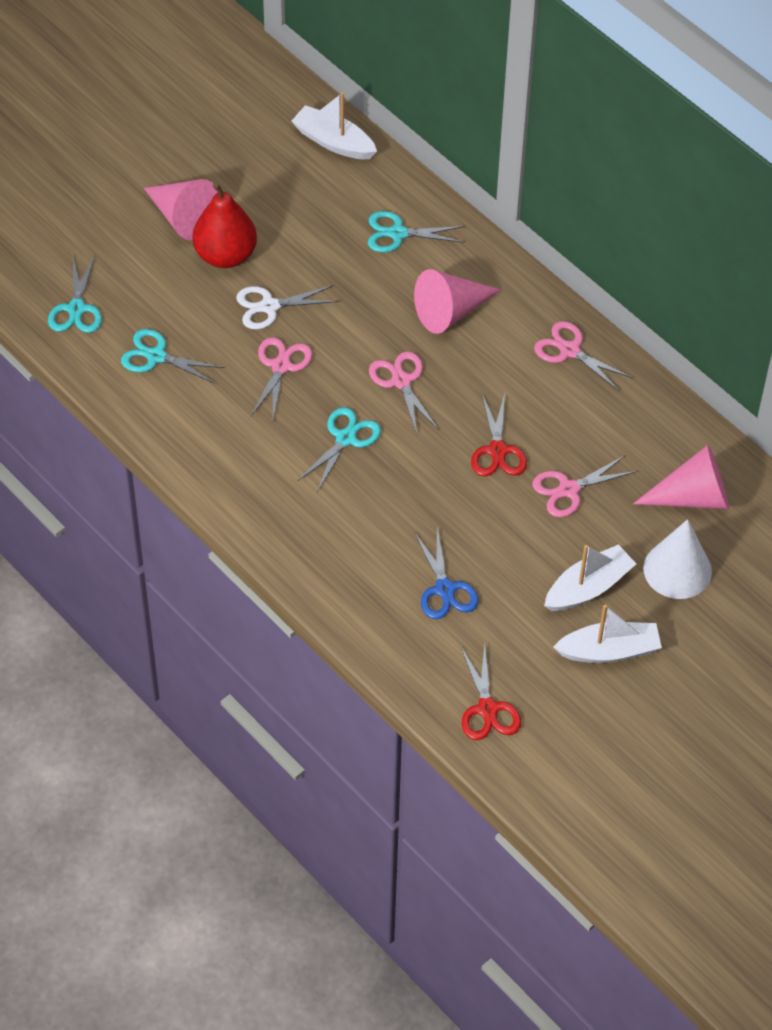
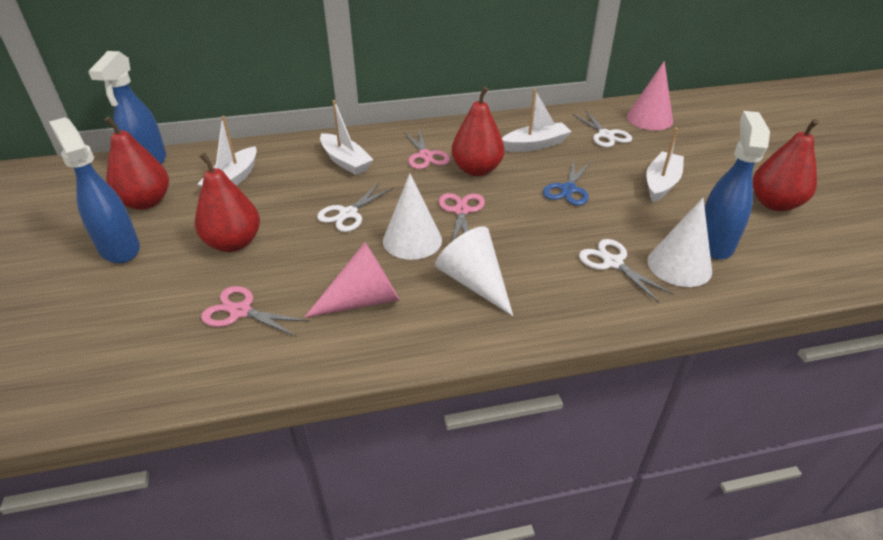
blue spray bottle: none = 0 -> [49,117,140,263] [88,51,166,165] [705,111,770,260] = 3
pink cone: [144,179,218,241] [414,269,501,334] [633,445,729,509] = 3 -> [304,243,399,318] [627,61,673,130] = 2
pink scissors: [251,337,312,420] [369,352,439,434] [532,455,637,517] [534,321,633,391] = 4 -> [201,286,310,337] [403,129,450,169] [439,193,485,241] = 3
red pear: [192,183,257,268] = 1 -> [104,116,169,210] [195,153,260,252] [452,87,505,176] [753,119,819,211] = 4
red scissors: [461,644,521,740] [471,393,527,476] = 2 -> none = 0
turquoise scissors: [48,255,102,333] [121,329,225,384] [298,407,381,492] [368,211,465,253] = 4 -> none = 0
white boat: [291,92,377,159] [544,544,636,611] [553,605,662,663] = 3 -> [198,116,257,187] [320,100,373,175] [502,89,572,152] [646,127,684,202] = 4
white cone: [643,519,712,599] = 1 -> [383,173,442,260] [435,226,513,316] [648,198,712,287] = 3
white scissors: [236,285,339,330] = 1 -> [317,183,394,232] [572,111,632,147] [579,239,674,303] = 3

